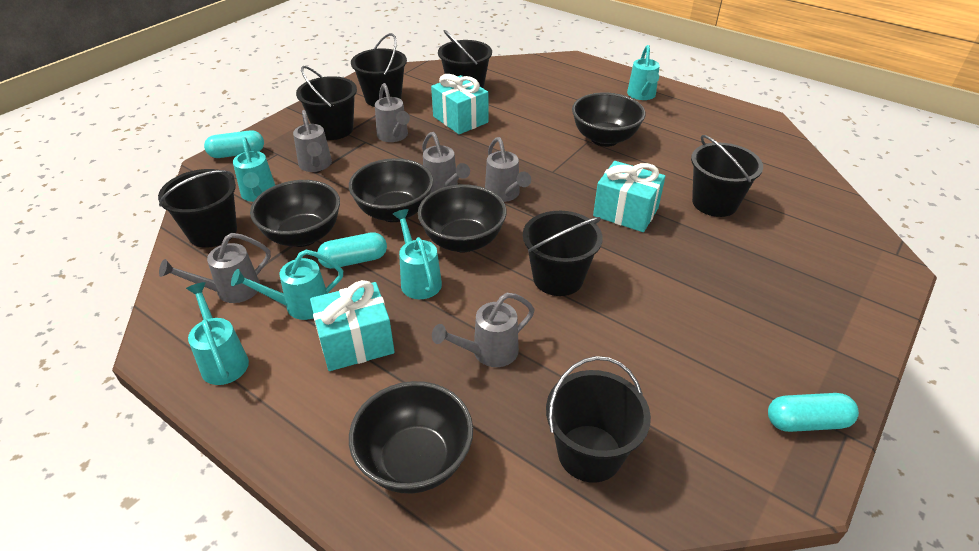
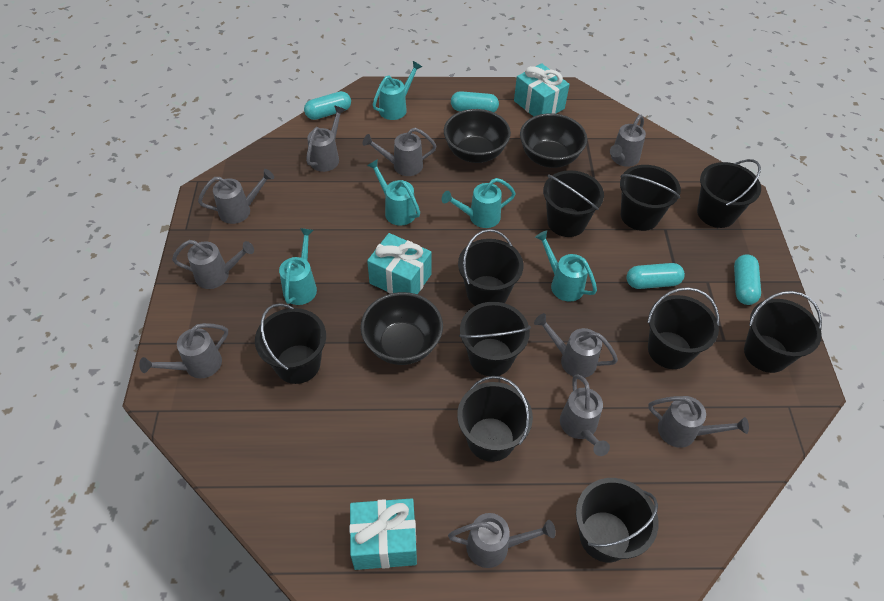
black bowl: [250,180,340,247] [349,158,433,222] [349,381,473,493] [418,184,507,252] [572,93,645,147] = 5 -> [360,292,443,365] [444,109,511,163] [520,113,587,168] = 3
black bucket: [158,169,237,248] [296,66,357,140] [351,33,407,107] [438,30,492,89] [523,211,602,296] [546,356,651,483] [691,135,763,217] = 7 -> [255,303,326,384] [457,376,533,462] [458,229,523,306] [459,302,531,376] [543,170,604,237] [576,478,659,563] [620,165,681,231] [647,287,719,369] [697,159,761,228] [744,291,822,373] = 10
grey watering can: [159,233,271,303] [293,110,332,172] [375,83,410,142] [422,132,470,193] [432,293,535,367] [485,137,531,202] = 6 -> [139,323,228,378] [172,240,254,289] [198,169,274,224] [306,105,346,172] [363,128,437,176] [448,513,556,568] [534,313,618,378] [560,374,610,456] [610,115,646,167] [648,396,749,448] = 10
turquoise capsule: [204,130,264,158] [318,232,387,269] [768,393,859,432] = 3 -> [304,91,351,120] [451,91,499,112] [626,263,685,289] [734,254,761,305] = 4

